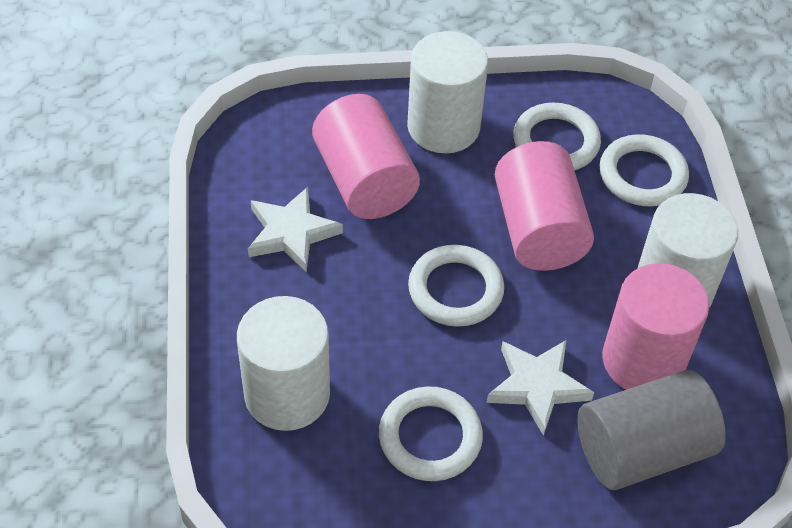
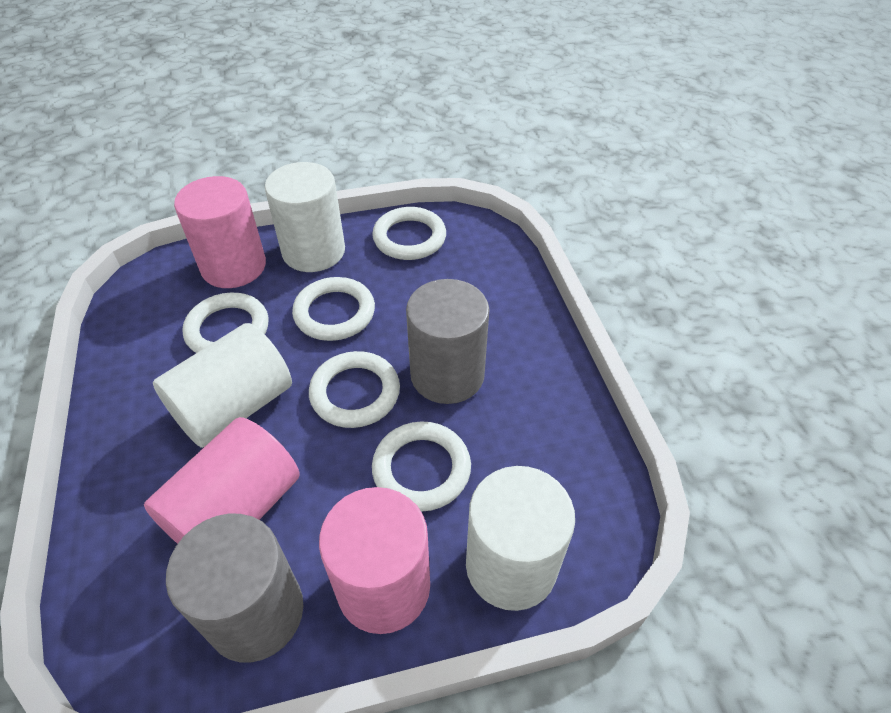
grey cylinder: [577,370,726,490] = 1 -> [166,514,303,663] [406,279,490,404] = 2
white ring: [379,386,483,481] [408,245,504,327] [513,103,601,170] [600,134,689,206] = 4 -> [182,293,268,353] [292,277,375,341] [309,351,400,428] [372,207,446,260] [372,421,471,512] = 5
white star: [248,187,343,273] [487,340,594,436] = 2 -> none = 0

